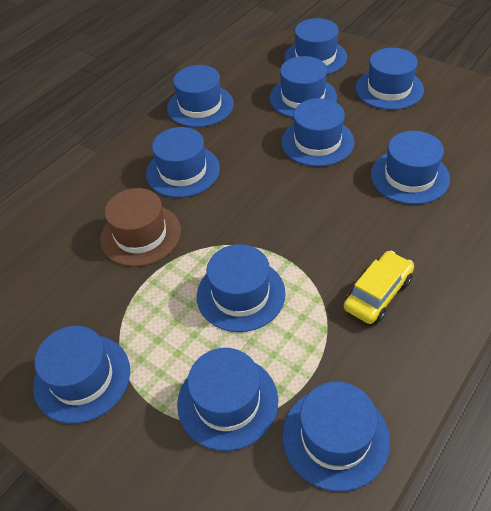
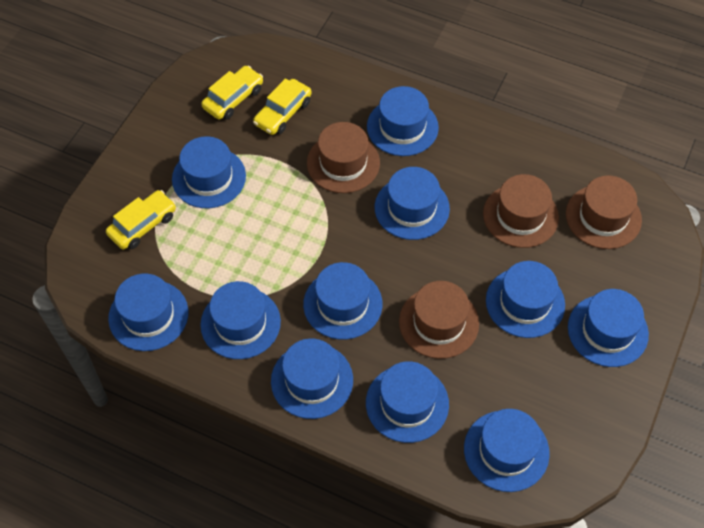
brown hat: [100,188,181,267] = 1 -> [307,122,380,193] [399,281,479,359] [483,174,559,248] [566,176,642,249] = 4
yellow car: [344,251,414,324] = 1 -> [106,190,176,249] [201,66,263,120] [253,78,312,135] = 3

